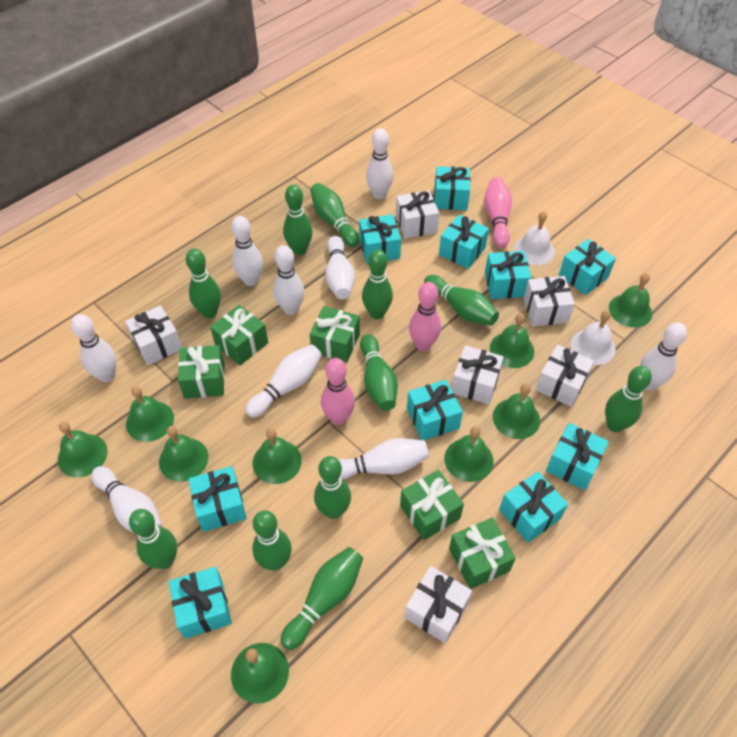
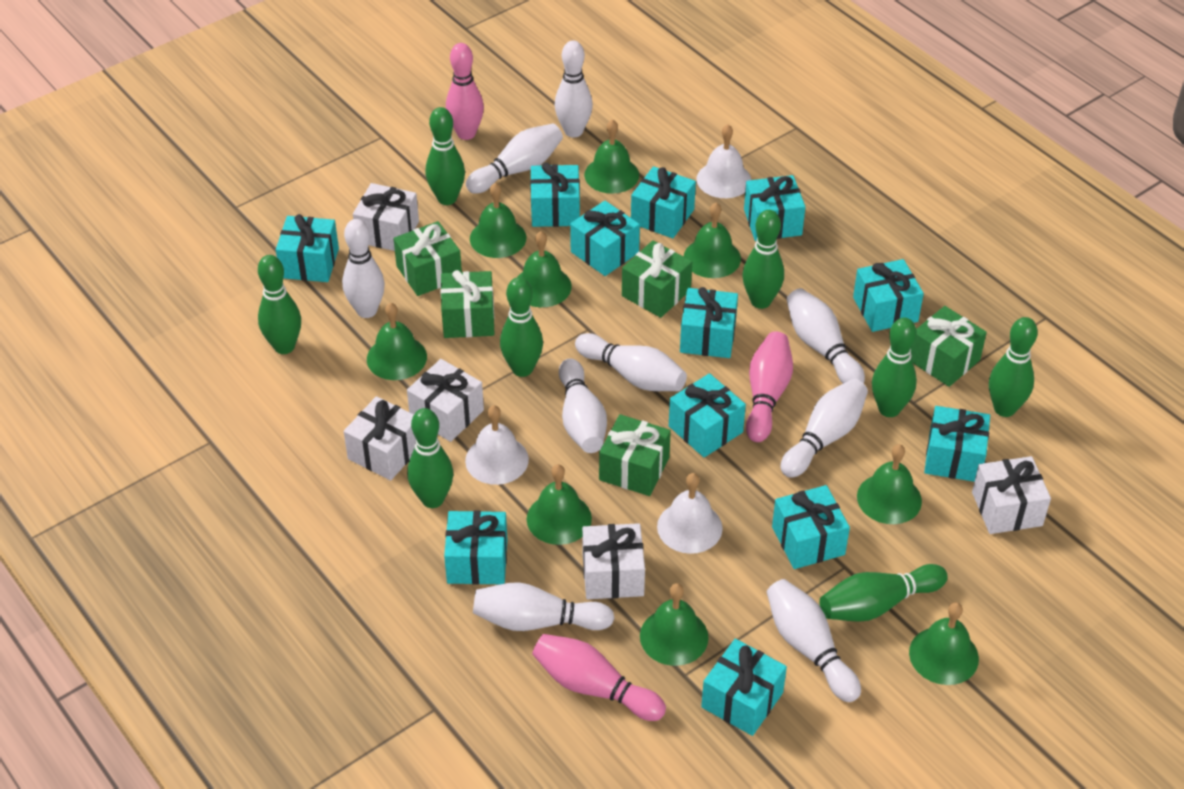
green bowling pin: [129,509,177,569] [186,249,221,318] [252,510,292,571] [281,547,363,650] [283,185,312,255] [310,183,359,247] [314,456,351,519] [360,334,398,411] [362,249,393,319] [424,275,499,326] [605,366,652,432] = 11 -> [258,255,301,354] [407,408,453,508] [426,107,465,205] [500,277,543,377] [742,210,784,309] [820,564,948,621] [872,318,917,417] [989,317,1038,417] = 8
turquoise gift: [169,567,232,639] [188,466,247,532] [359,214,401,264] [407,380,463,440] [434,166,471,210] [439,215,489,269] [485,251,532,299] [499,471,568,543] [546,423,609,490] [559,239,616,295] = 10 -> [276,214,339,282] [444,511,507,585] [530,163,580,227] [570,201,640,276] [631,166,696,238] [669,373,746,458] [680,287,738,358] [701,639,787,736] [744,175,805,241] [772,485,850,569] [853,259,924,332] [924,406,990,482] = 12
white bell: [514,211,555,265] [571,310,616,365] = 2 -> [465,405,529,485] [657,473,723,554] [697,124,751,198] = 3
white gift: [125,305,182,365] [396,190,439,239] [405,566,472,643] [452,345,504,405] [523,276,575,326] [536,345,594,407] = 6 -> [344,396,416,481] [353,183,419,251] [407,359,484,442] [582,523,645,599] [972,456,1051,534] = 5

